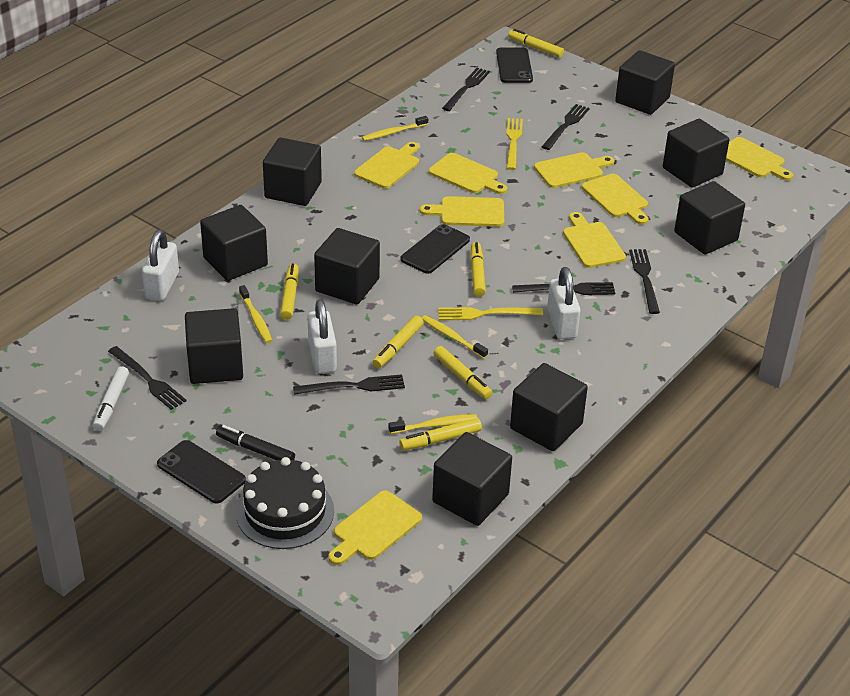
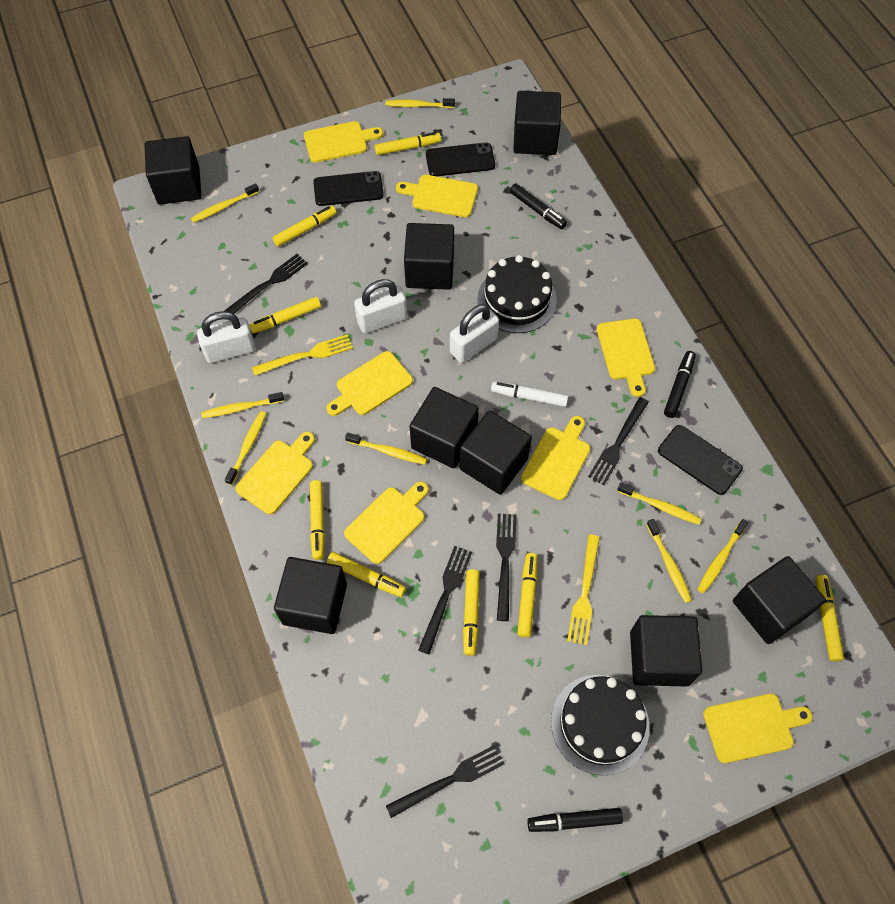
black cake: [236,457,334,549] = 1 -> [477,255,557,333] [551,675,650,776] = 2
black cube: [185,308,243,384] [200,205,268,281] [263,138,322,206] [314,228,380,304] [432,432,512,526] [510,363,588,451] [615,50,675,115] [663,119,730,188] [674,181,745,255] = 9 -> [144,136,202,205] [274,557,347,634] [404,223,454,290] [410,387,479,468] [459,410,532,495] [514,91,561,155] [630,615,702,687] [733,556,826,644] = 8
black fork: [108,346,187,410] [293,374,405,395] [442,68,490,111] [512,282,615,295] [542,104,590,150] [629,249,660,314] = 6 -> [224,254,308,314] [386,745,505,818] [418,546,472,655] [496,514,516,621] [588,397,649,485] = 5
black marker: [216,425,295,460] = 1 -> [510,183,567,229] [527,808,623,832] [664,351,696,418] = 3
yellow marker: [280,263,299,320] [373,316,424,368] [399,418,482,450] [433,346,492,399] [470,242,486,297] [508,29,564,58] = 6 -> [249,297,321,333] [272,206,337,247] [310,480,325,560] [327,552,406,597] [374,132,441,155] [463,569,480,656] [517,553,537,637] [816,575,844,662] = 8
yellow toothbrush: [239,285,272,343] [362,116,428,141] [389,414,477,434] [422,315,488,359] = 4 -> [191,183,259,223] [201,392,284,418] [225,411,266,485] [345,433,427,465] [385,98,455,108] [617,483,701,525] [646,519,692,603] [697,519,748,594] = 8

